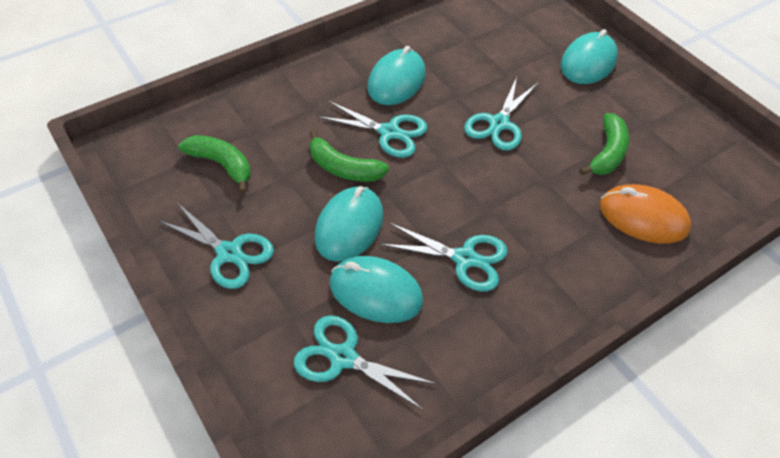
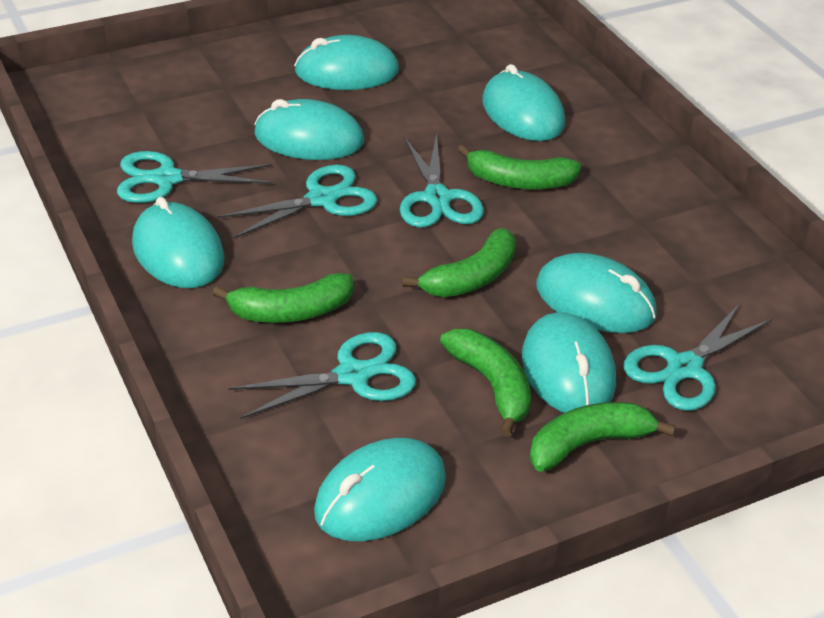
green banana: [178,135,251,193] [310,130,389,182] [580,113,629,175] = 3 -> [212,273,353,323] [403,228,516,297] [440,329,531,437] [458,145,581,190] [530,402,676,472] = 5
orange mouse: [600,184,691,244] = 1 -> none = 0
turquoise mouse: [315,186,383,262] [329,256,424,323] [367,46,426,105] [561,29,618,84] = 4 -> [132,197,225,288] [254,99,364,160] [294,35,399,90] [314,438,446,542] [482,64,565,141] [522,312,616,413] [536,253,657,333] = 7

